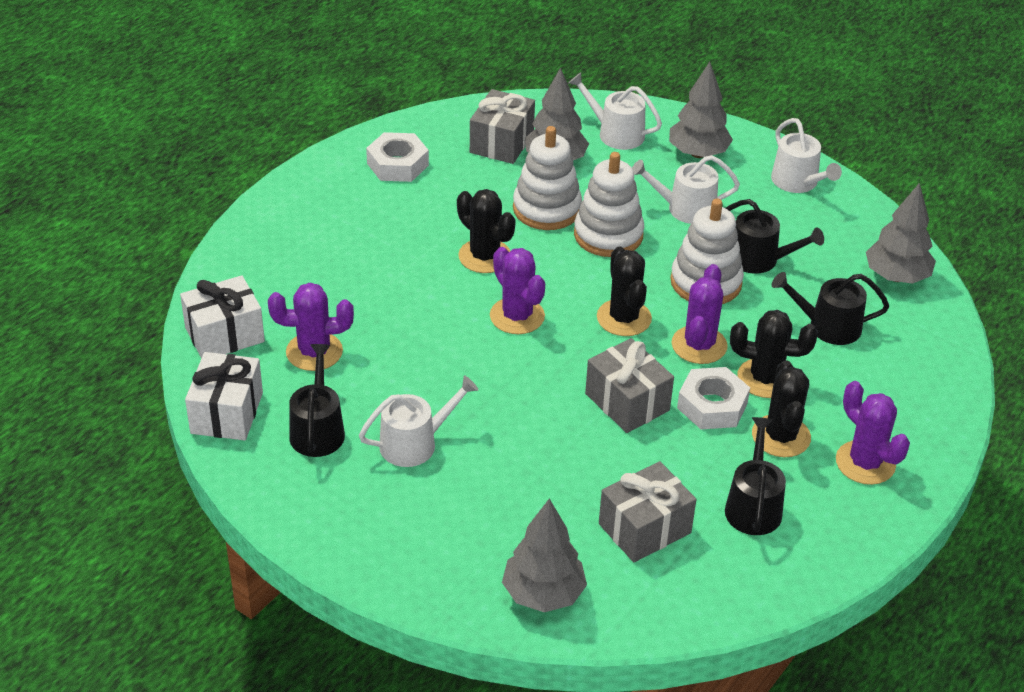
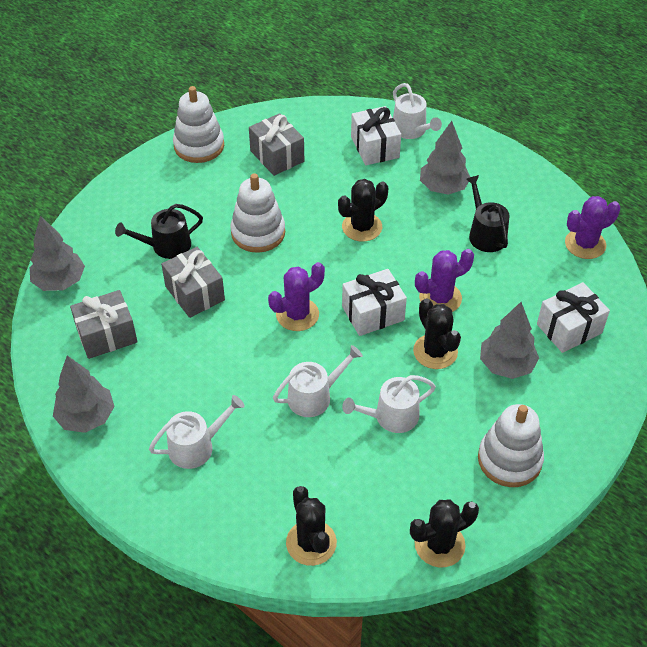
black watering can: [289,344,345,457] [725,417,786,535] [726,199,824,274] [772,272,889,345] = 4 -> [115,204,203,259] [466,175,510,252] = 2
purple cactus: [268,283,354,371] [490,247,545,334] [672,264,728,364] [836,381,910,485] = 4 -> [268,262,325,331] [415,249,474,312] [565,196,620,259] = 3
white gift: [180,275,265,358] [185,352,263,441] = 2 -> [342,269,407,336] [351,106,401,165] [537,282,610,353] = 3
white nut: [366,132,429,182] [677,367,750,429] = 2 -> none = 0

